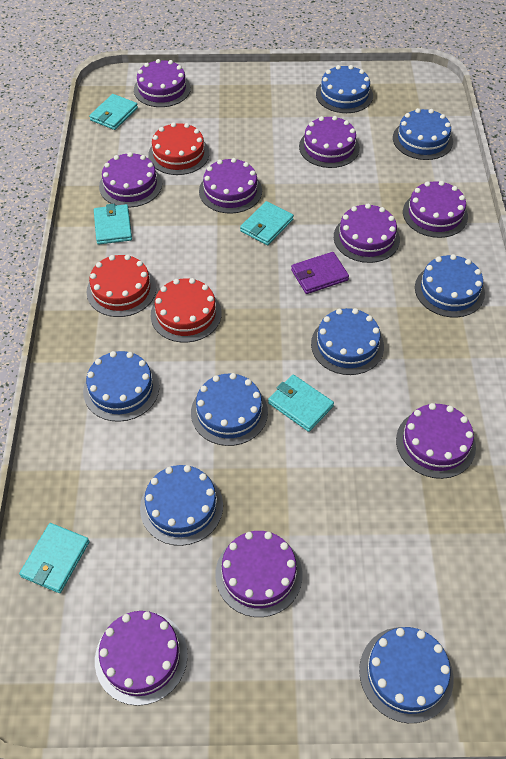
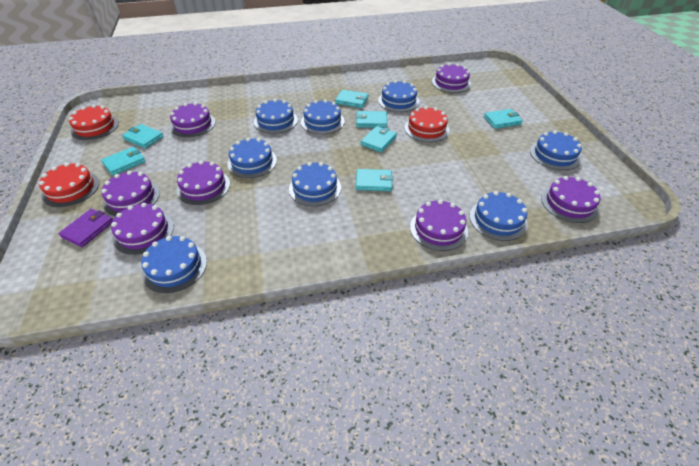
purple cake: [95,611,188,706] [99,152,162,207] [134,59,191,107] [199,158,262,214] [215,531,303,617] [299,116,360,168] [334,204,400,263] [396,403,476,479] [403,181,468,238] = 9 -> [102,171,160,216] [111,203,174,255] [170,102,215,137] [177,161,230,205] [410,200,468,251] [432,63,471,93] [541,176,601,223] = 7
turquoise wallet: [19,523,90,593] [89,94,138,130] [94,204,132,245] [240,201,294,245] [268,375,334,432] = 5 -> [101,147,146,176] [122,124,164,149] [335,90,368,108] [356,111,387,128] [356,169,393,191] [360,126,397,152] [484,109,523,129] = 7

